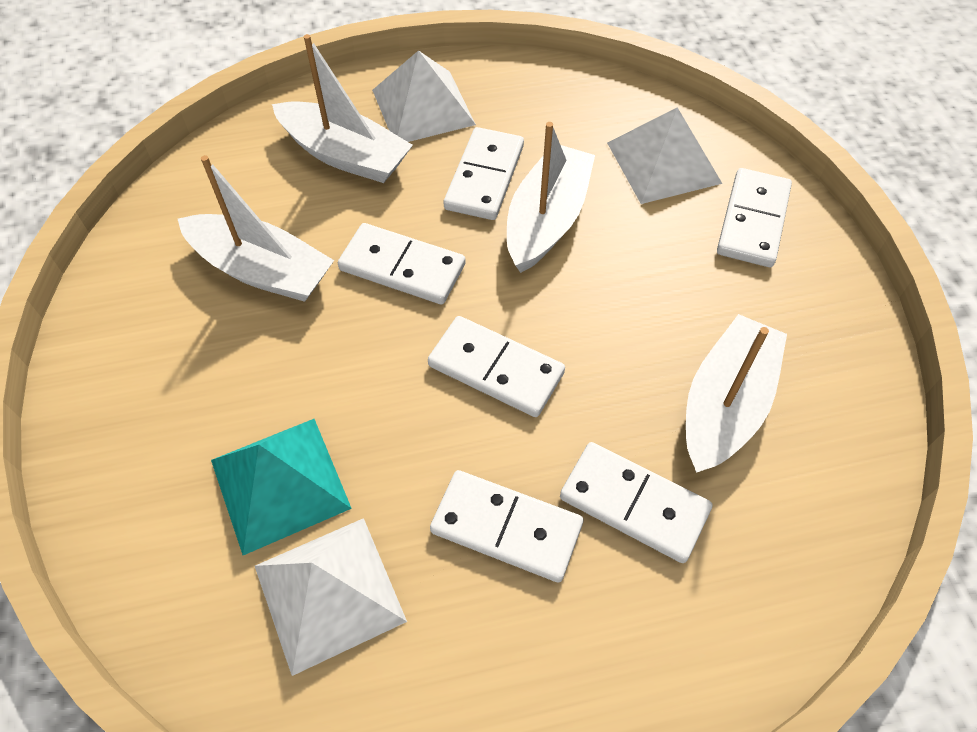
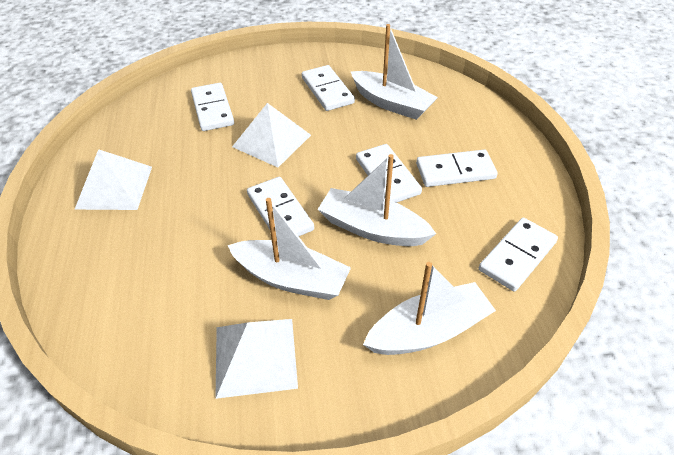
turquoise pyramid: [211,419,352,555] = 1 -> none = 0

